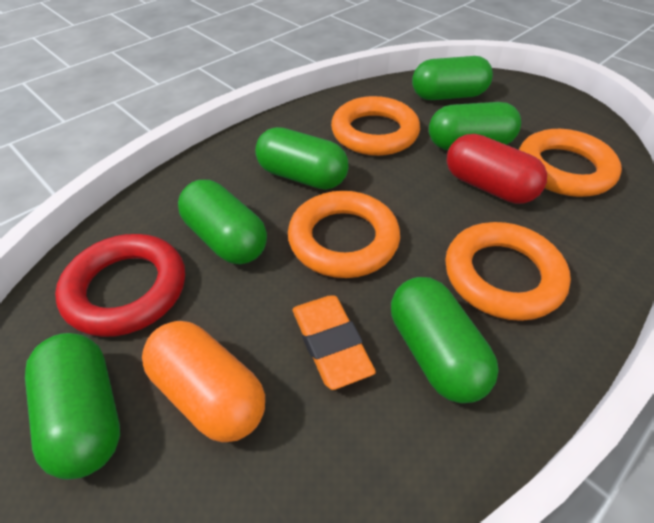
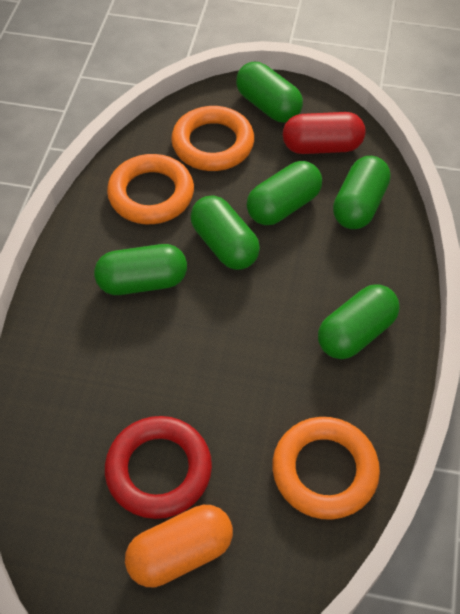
orange eraser: [293,296,376,390] = 1 -> none = 0
orange ring: [288,191,400,278] [331,96,420,156] [445,222,571,321] [519,129,622,197] = 4 -> [107,154,194,224] [171,106,254,171] [272,417,380,520] = 3

